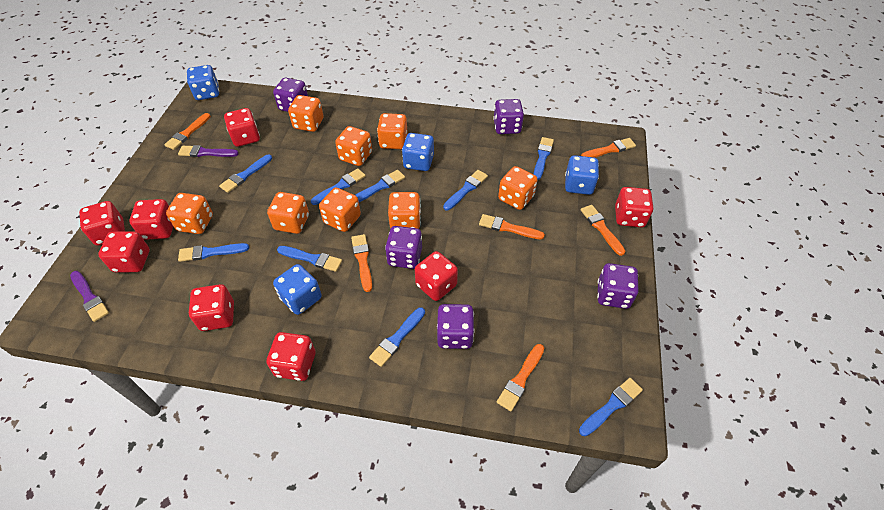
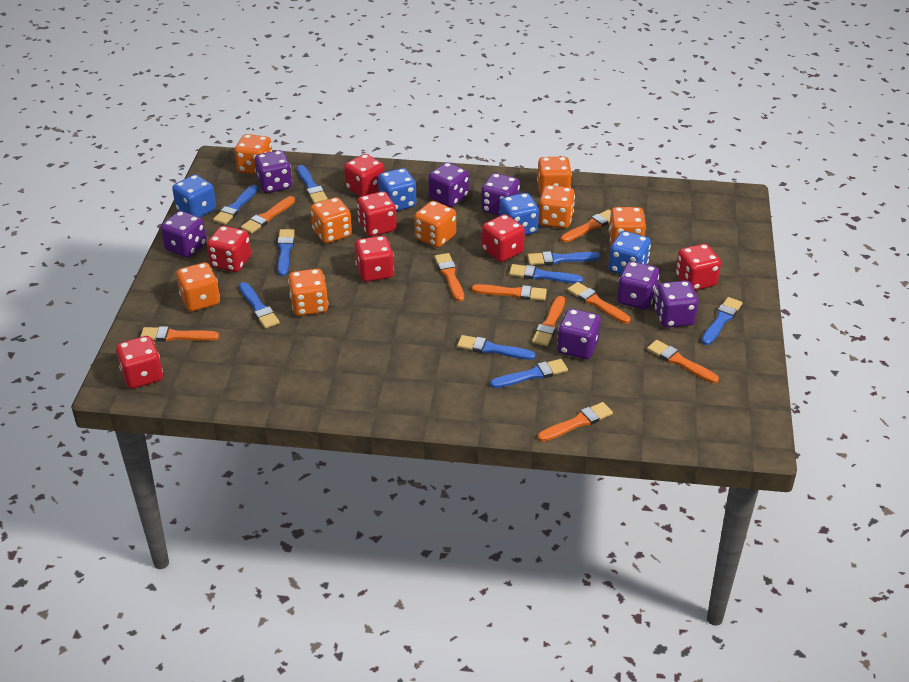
orange brush: [164,113,211,150] [351,234,372,292] [479,214,545,240] [497,344,544,411] [581,138,636,158] [581,205,625,256] = 6 -> [140,326,219,342] [241,196,295,234] [435,253,464,302] [472,284,547,301] [532,296,565,346] [538,402,613,442] [561,210,611,243] [567,282,630,324] [647,340,719,383] = 9
purple brush: [70,271,109,322] [178,145,239,157] = 2 -> none = 0
purple dice: [273,78,308,112] [385,226,422,269] [437,304,475,349] [493,99,524,134] [597,263,638,309] = 5 -> [161,211,207,258] [255,150,292,193] [429,162,469,207] [481,173,520,216] [557,309,601,359] [617,261,660,310] [655,281,698,328] = 7
red dice: [79,201,125,246] [98,231,150,272] [129,199,173,240] [189,284,234,331] [224,108,260,147] [266,332,316,381] [415,251,458,301] [615,187,654,227] = 8 -> [116,336,163,389] [207,226,251,272] [344,154,385,197] [355,236,394,282] [357,191,397,237] [482,214,525,262] [676,244,721,291] = 7

